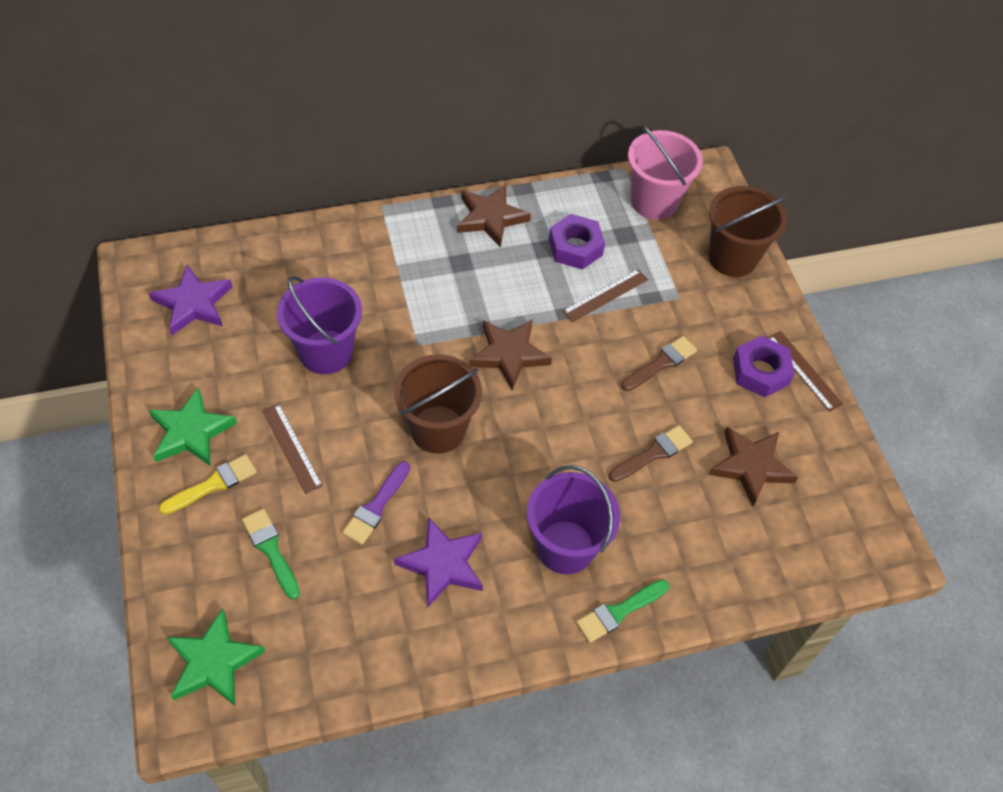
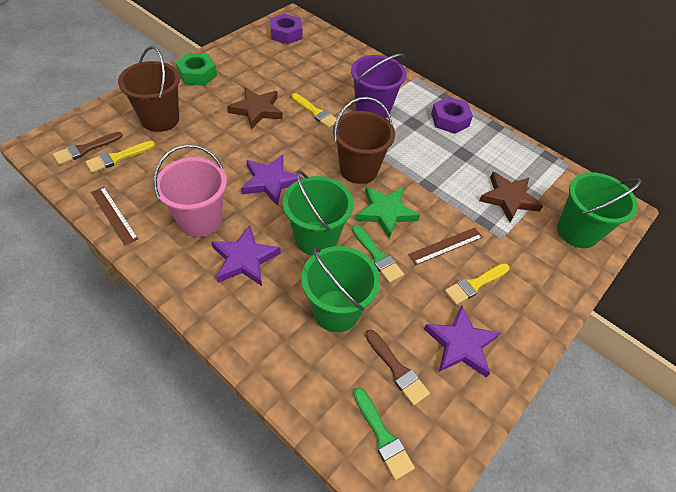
brown ruler: [262,403,323,494] [562,269,648,323] [767,331,843,412] = 3 -> [91,187,138,245] [408,227,483,265] = 2
brown star: [457,184,531,247] [469,319,552,390] [709,427,798,506] = 3 -> [227,87,283,129] [479,172,543,223] = 2
green bucket: none = 0 -> [283,170,354,256] [301,246,380,332] [557,172,641,248] = 3
green nut: none = 0 -> [176,53,217,86] = 1
green star: [149,387,237,466] [166,608,265,706] = 2 -> [355,186,420,239] = 1
purple brush: [342,461,410,545] = 1 -> none = 0
purple bucket: [277,276,362,374] [527,465,620,574] = 2 -> [351,54,407,119] = 1
purple star: [149,265,233,335] [394,517,483,608] = 2 -> [212,225,281,286] [241,155,303,206] [424,306,500,378] = 3
yellow brush: [159,454,257,515] = 1 -> [85,141,155,173] [292,93,337,128] [445,263,510,305] = 3

